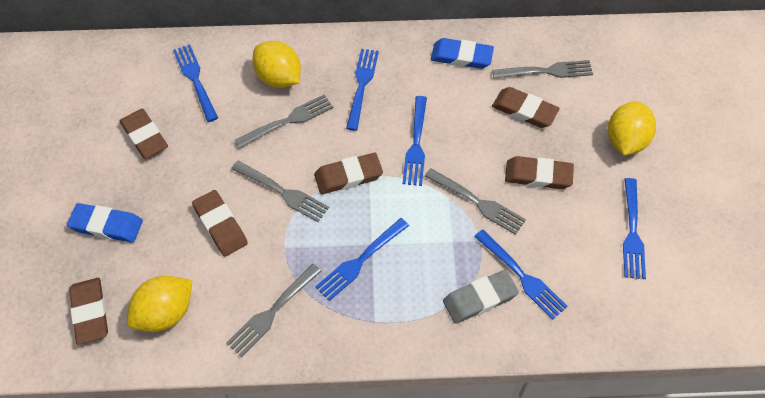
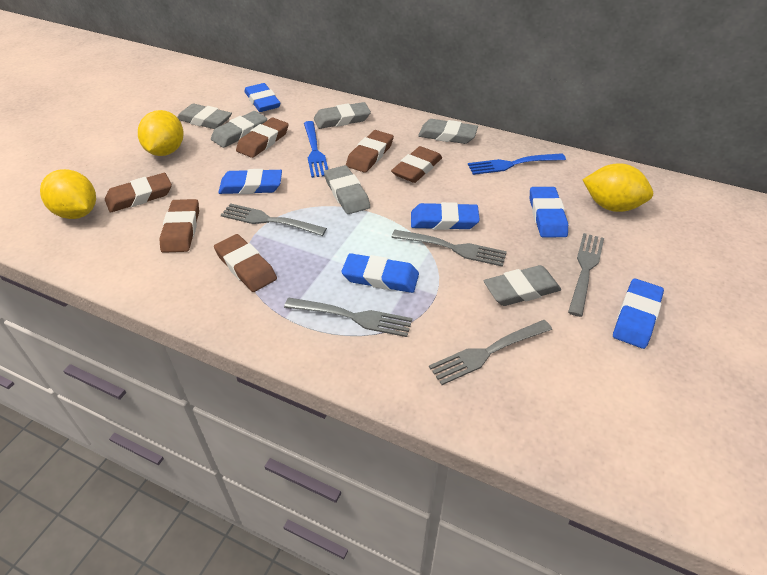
blue eraser: [67,203,143,243] [431,38,494,69] = 2 -> [218,169,282,194] [245,83,280,112] [341,253,419,293] [411,202,480,230] [530,187,568,237] [613,279,664,349] = 6
blue fork: [173,44,218,122] [315,218,409,301] [346,49,379,131] [402,96,427,186] [474,229,568,319] [623,178,646,279] = 6 -> [304,121,328,178] [468,153,566,175] = 2
grey eraser: [443,270,519,324] = 1 -> [177,103,232,129] [211,111,267,148] [314,102,371,129] [324,165,370,214] [418,119,478,144] [484,265,561,306] = 6

